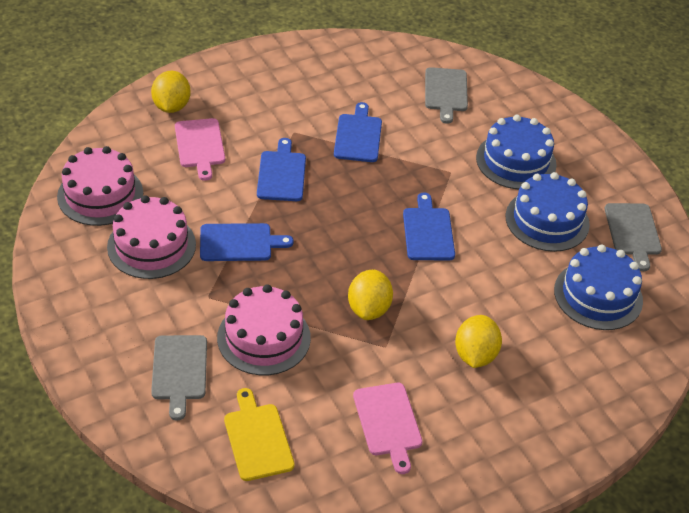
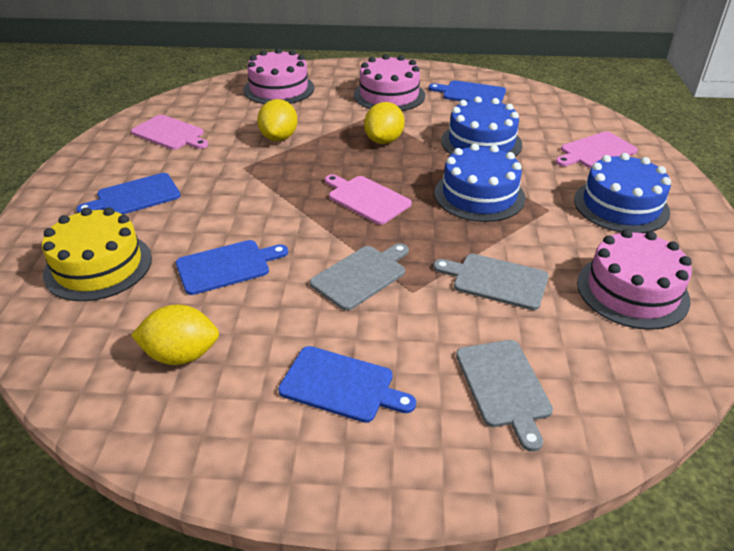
pink cutting board: [175,118,225,181] [353,383,423,474] = 2 -> [131,115,208,150] [325,174,412,225] [555,131,638,168] = 3
yellow cake: none = 0 -> [42,207,152,301] = 1
yellow cutting board: [224,388,295,481] = 1 -> none = 0

